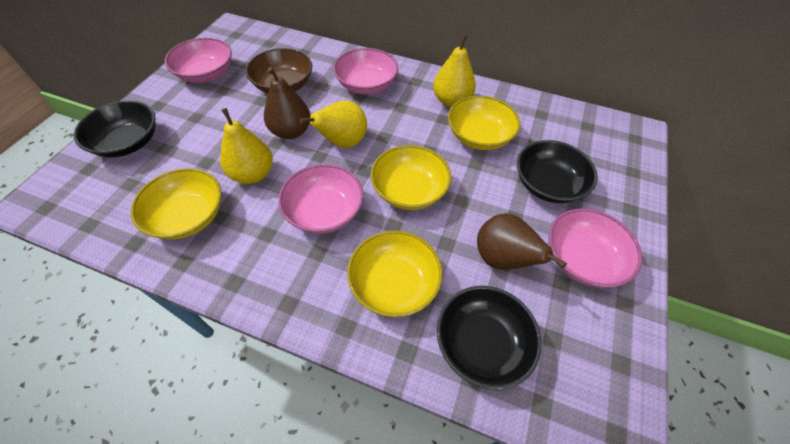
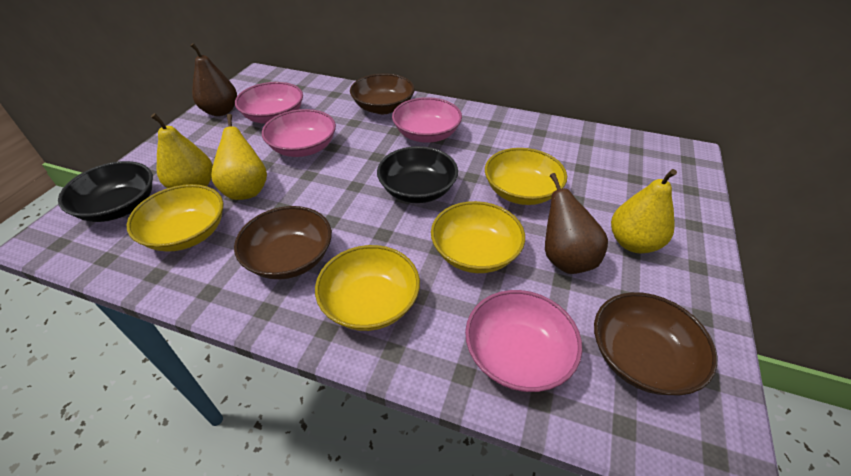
black bowl: [74,100,155,157] [437,286,542,390] [517,140,598,203] = 3 -> [58,161,153,222] [377,146,458,203] = 2
brown bowl: [246,48,312,93] = 1 -> [234,206,332,279] [350,73,415,114] [594,292,717,396] = 3

